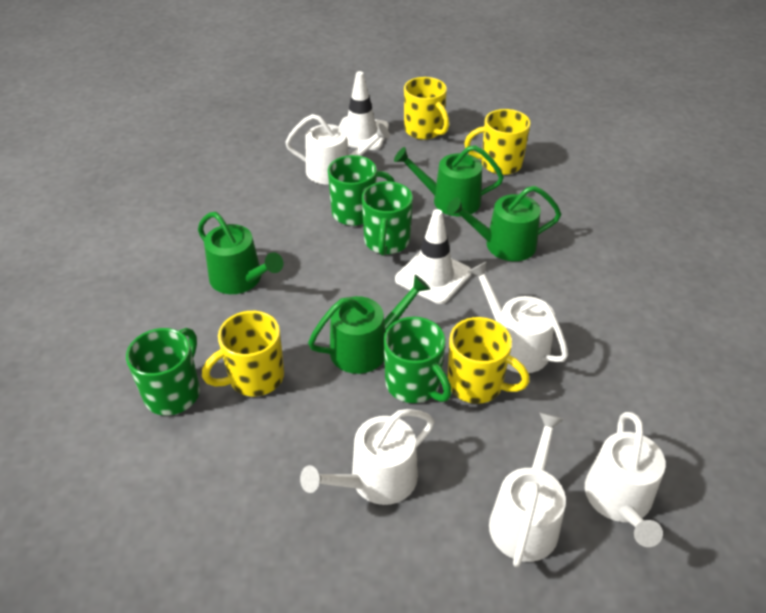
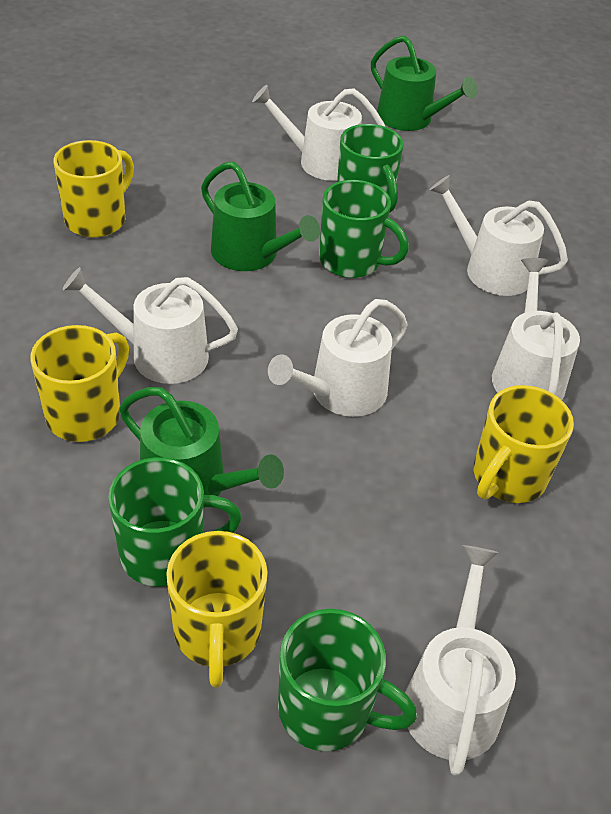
green watering can: [198,212,283,294] [308,275,430,374] [394,145,504,216] [447,186,561,261] = 4 -> [119,387,284,508] [201,161,320,271] [371,35,478,131] = 3
white traffic cone: [339,71,389,150] [395,209,471,304] = 2 -> none = 0
white watering can: [285,114,390,184] [300,409,434,505] [468,262,568,373] [489,412,566,567] [585,412,666,547] = 5 -> [63,267,238,384] [252,85,385,181] [268,299,408,417] [405,545,516,776] [429,175,568,296] [492,258,580,400] = 6

